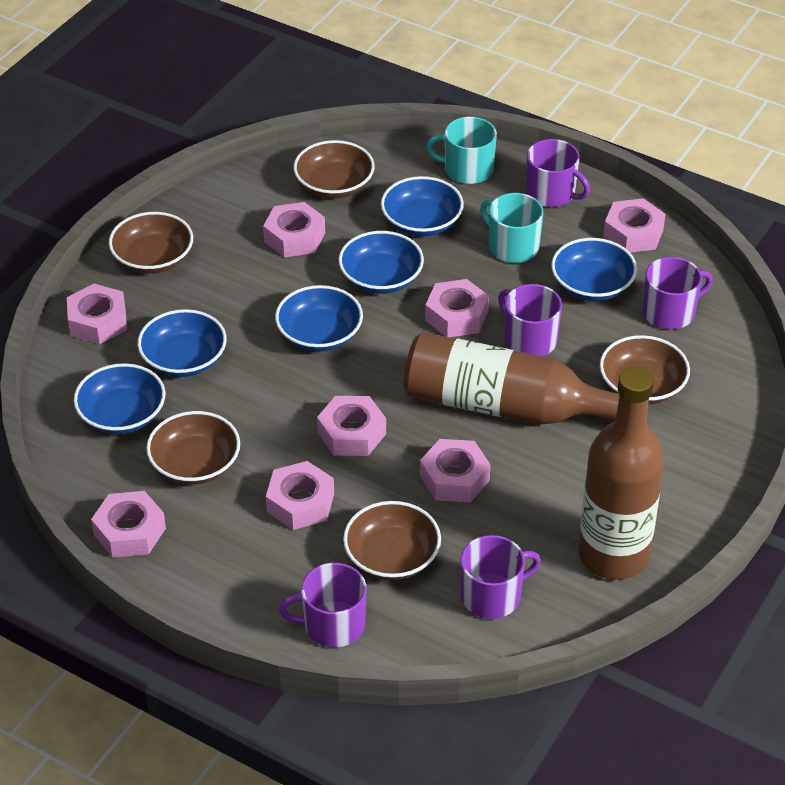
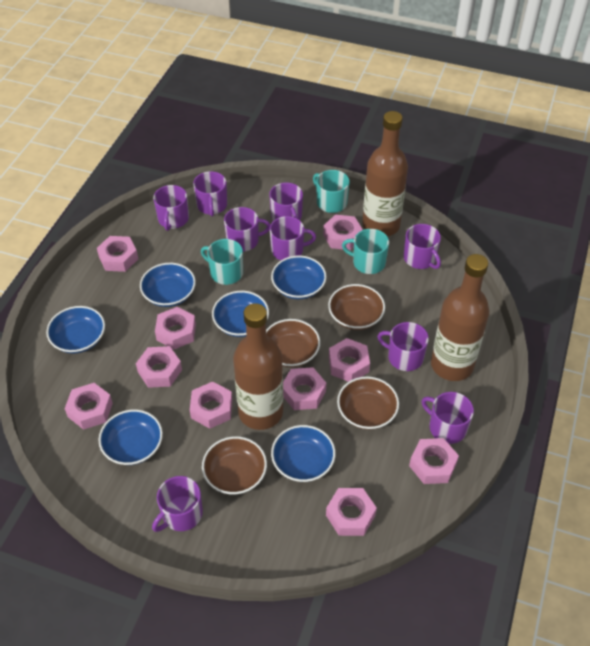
brown bottle: [404,332,649,425] [578,366,664,580] = 2 -> [233,303,283,430] [362,111,408,236] [431,254,489,381] = 3
brown bowl: [109,212,193,274] [146,411,240,484] [293,140,375,198] [343,501,441,580] [600,335,690,404] = 5 -> [202,436,267,494] [266,319,320,367] [328,284,385,330] [337,376,399,430] = 4
pink nut: [67,284,127,344] [91,491,166,558] [263,202,325,257] [266,461,334,530] [317,396,386,456] [420,439,491,503] [425,279,489,337] [603,198,666,253] = 8 -> [65,383,113,430] [97,236,138,272] [136,346,182,388] [155,307,196,349] [190,381,232,429] [283,367,326,410] [323,215,363,250] [326,488,377,536] [329,338,370,382] [409,438,459,484] = 10
purple mug: [279,563,367,647] [460,535,541,619] [498,284,562,356] [526,139,590,207] [643,257,713,330] = 5 -> [152,476,203,532] [153,185,189,231] [193,171,227,216] [224,207,270,252] [269,183,303,221] [270,216,316,260] [377,322,429,371] [404,224,441,269] [421,392,474,444] = 9
turquoise mug: [426,117,497,184] [480,193,544,263] = 2 -> [201,239,243,285] [313,170,350,213] [342,229,389,274] = 3

